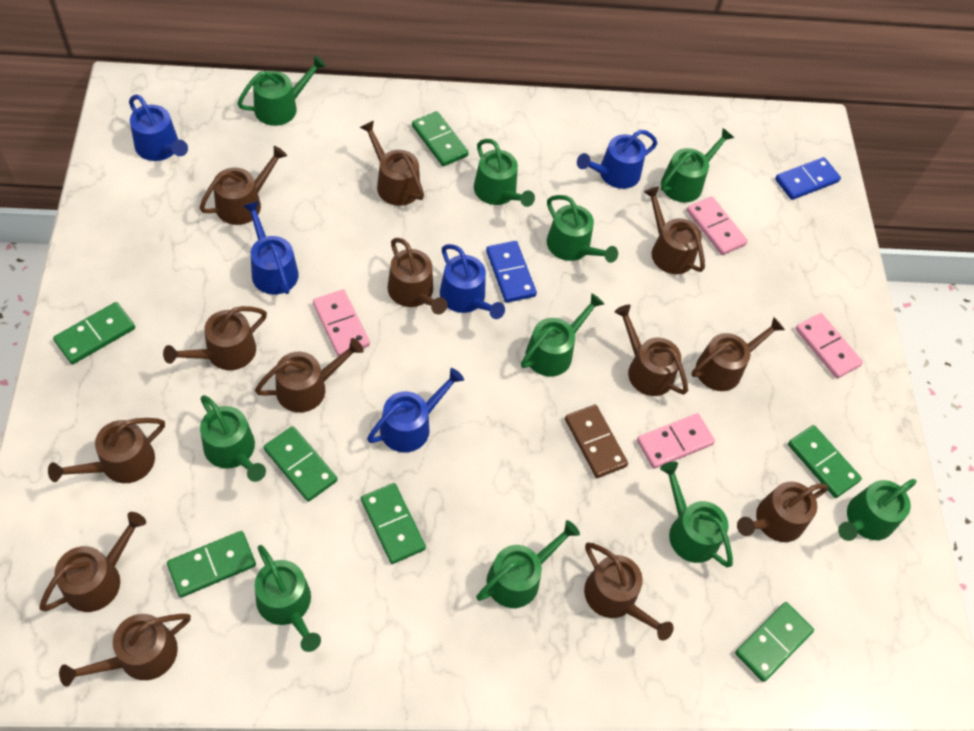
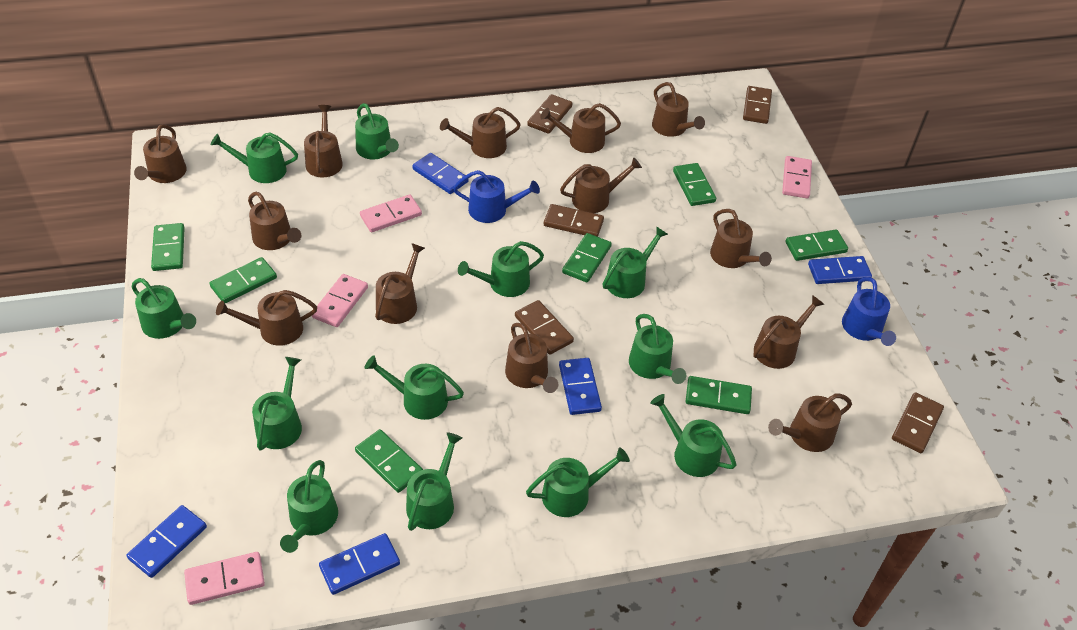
blue domino: [486,241,537,303] [775,157,841,200] = 2 -> [126,505,207,578] [319,533,400,595] [412,153,469,194] [559,358,602,415] [808,256,872,284] = 5
blue watering can: [129,94,188,161] [243,201,299,295] [367,368,464,453] [440,244,505,319] [577,130,657,189] = 5 -> [453,170,540,223] [842,277,896,346] = 2
brown domino: [565,405,628,478] = 1 -> [515,300,574,355] [527,94,573,134] [544,204,604,237] [743,86,772,124] [892,392,944,453] = 5
green watering can: [200,395,266,482] [237,55,326,126] [255,545,321,652] [474,139,535,207] [476,520,580,608] [521,293,604,377] [547,195,618,263] [660,461,733,568] [661,128,734,203] [838,479,917,541] = 10 -> [131,278,196,339] [211,133,298,183] [252,357,302,451] [280,460,338,553] [355,103,399,159] [364,355,464,420] [406,432,462,531] [458,241,544,297] [526,447,630,517] [603,226,668,298] [629,314,686,384] [651,394,736,477] = 12

